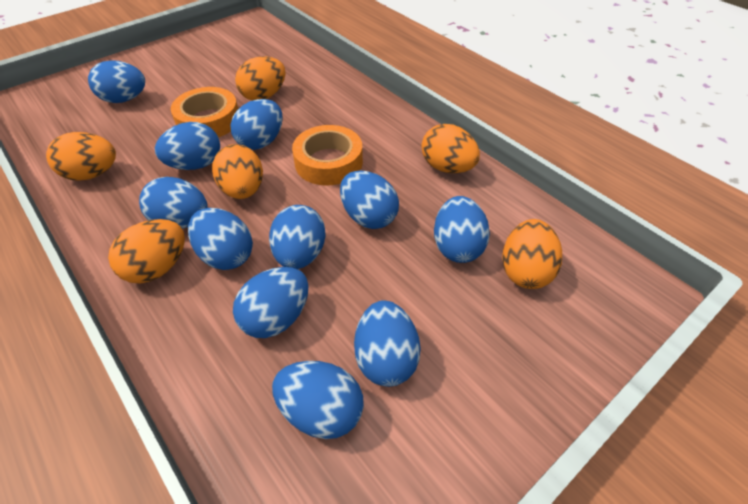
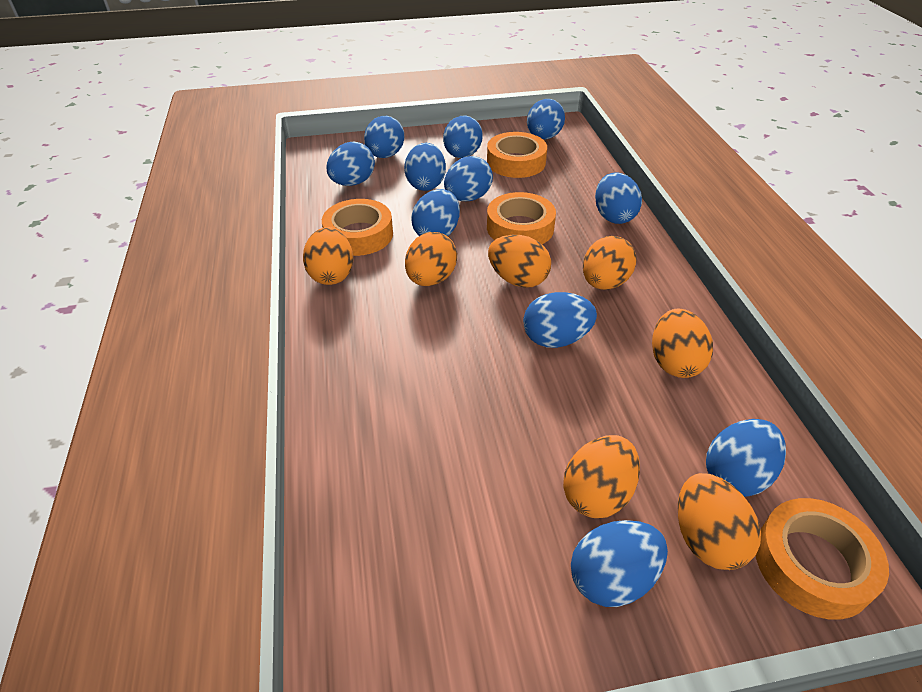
orange egg: [46,132,116,181] [108,219,185,284] [212,144,263,199] [235,56,285,101] [422,124,480,173] [502,219,562,289] = 6 -> [303,227,353,285] [405,232,457,286] [488,235,551,288] [563,435,640,518] [583,236,637,290] [652,309,713,378] [678,473,761,570] = 7
orange tape: [171,87,238,137] [292,125,363,185] = 2 -> [322,199,393,256] [487,132,547,178] [487,192,556,244] [756,498,889,620] = 4

